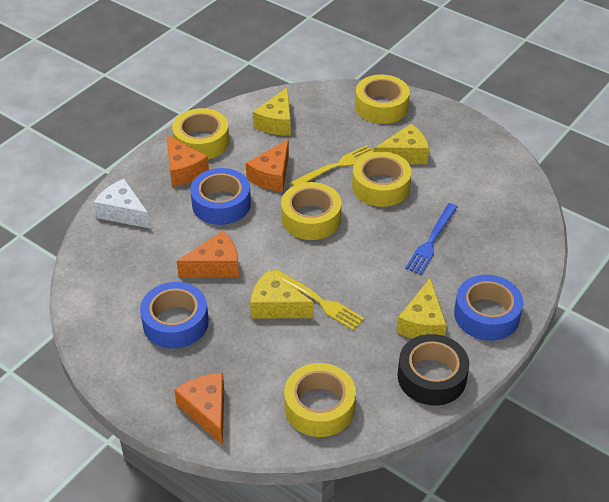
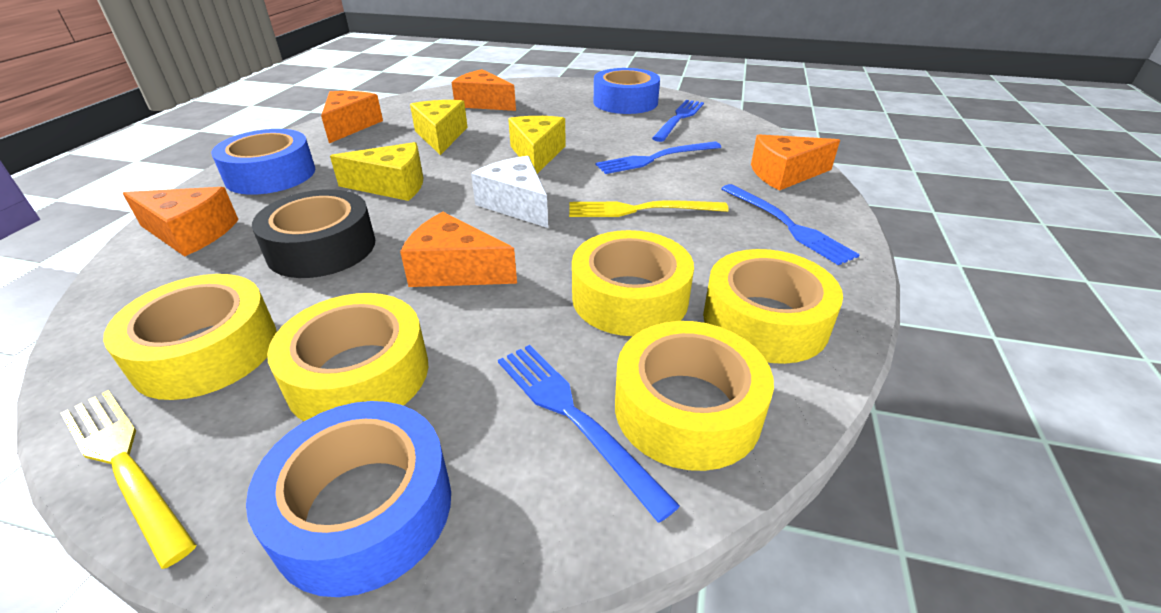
blue fork: [405,203,457,275] = 1 -> [498,345,680,523] [596,142,721,174] [652,100,704,142] [721,184,860,265] = 4
orange cheese: [166,135,209,187] [174,373,224,445] [177,231,239,277] [246,139,289,192] = 4 -> [123,187,239,257] [321,91,383,143] [400,212,517,287] [452,69,516,111] [751,134,840,191] = 5
yellow cheese: [250,270,314,319] [253,87,291,136] [374,124,429,164] [396,278,447,339] = 4 -> [330,142,423,201] [410,100,468,155] [508,116,566,174] = 3

